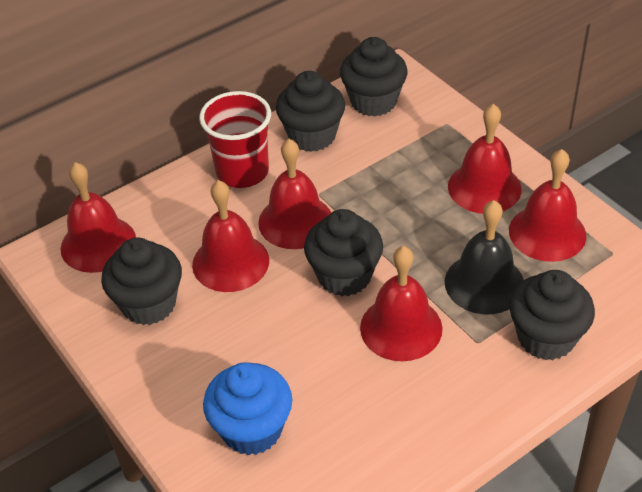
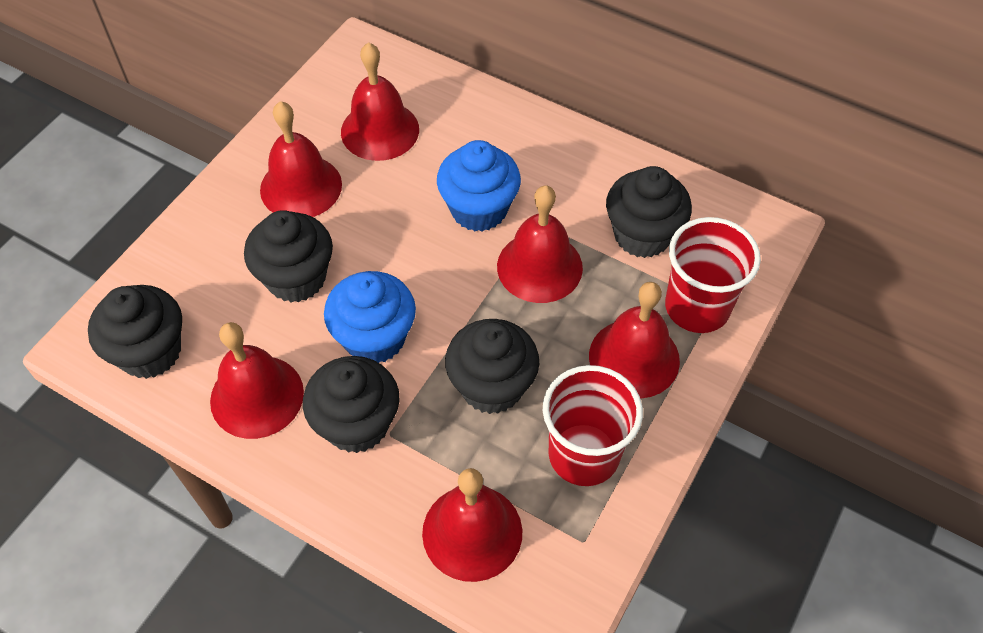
black bell: [445,200,524,314] = 1 -> none = 0
blue cupcake: [203,362,292,455] = 1 -> [324,271,416,363] [437,140,521,232] = 2
red cup: [199,91,271,188] = 1 -> [543,365,643,486] [665,217,761,333] = 2

